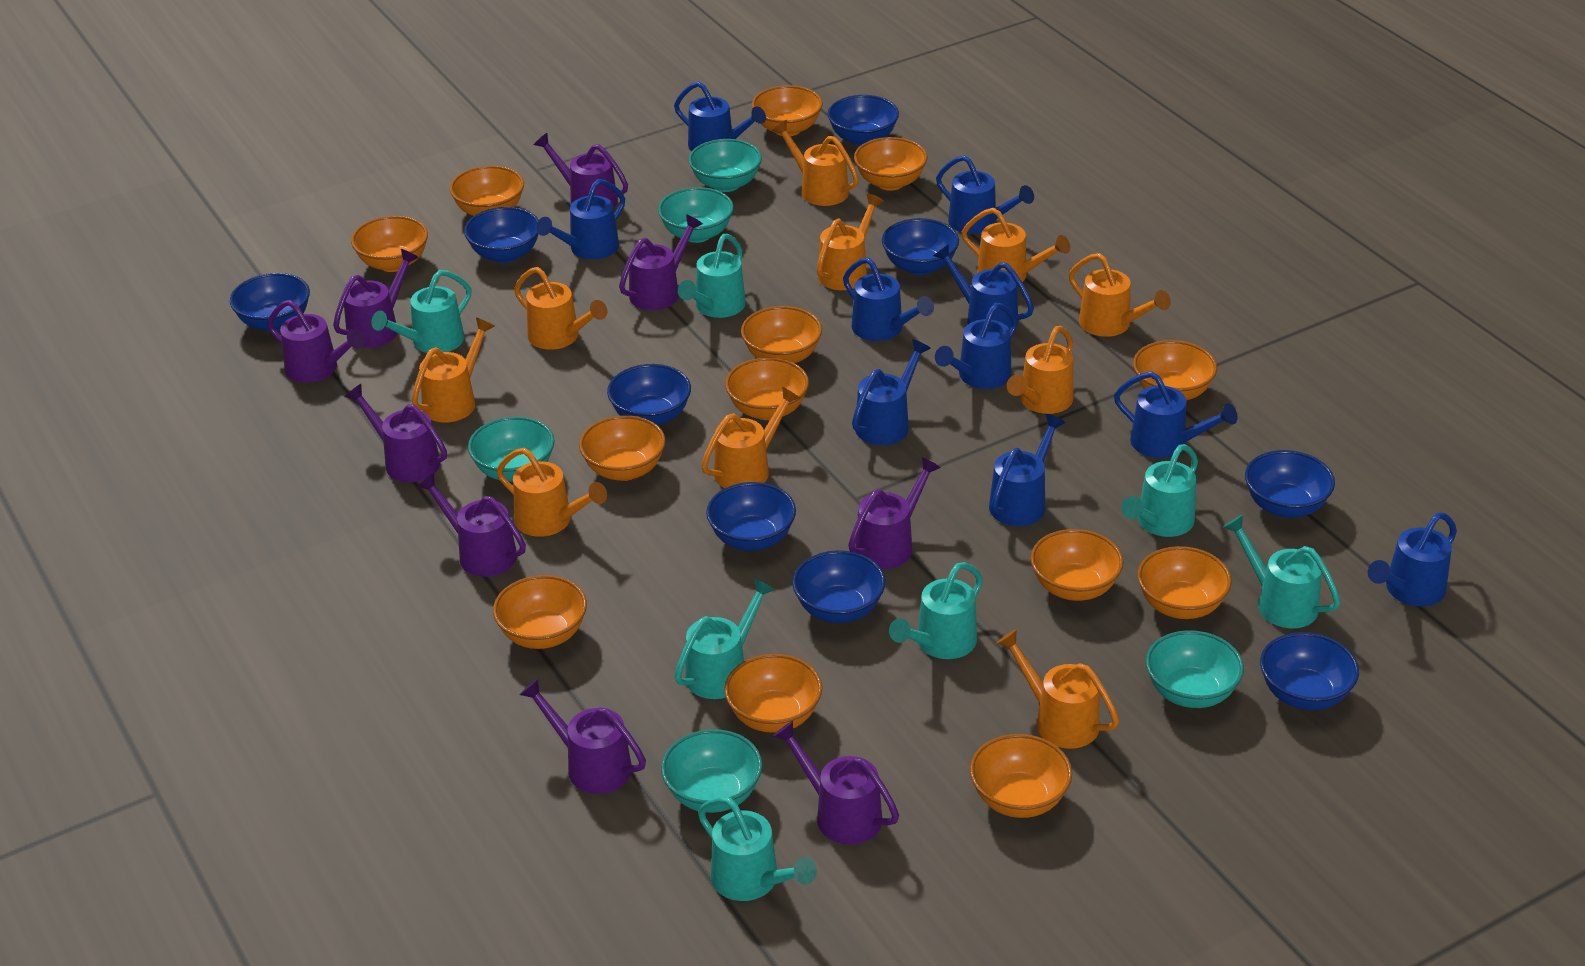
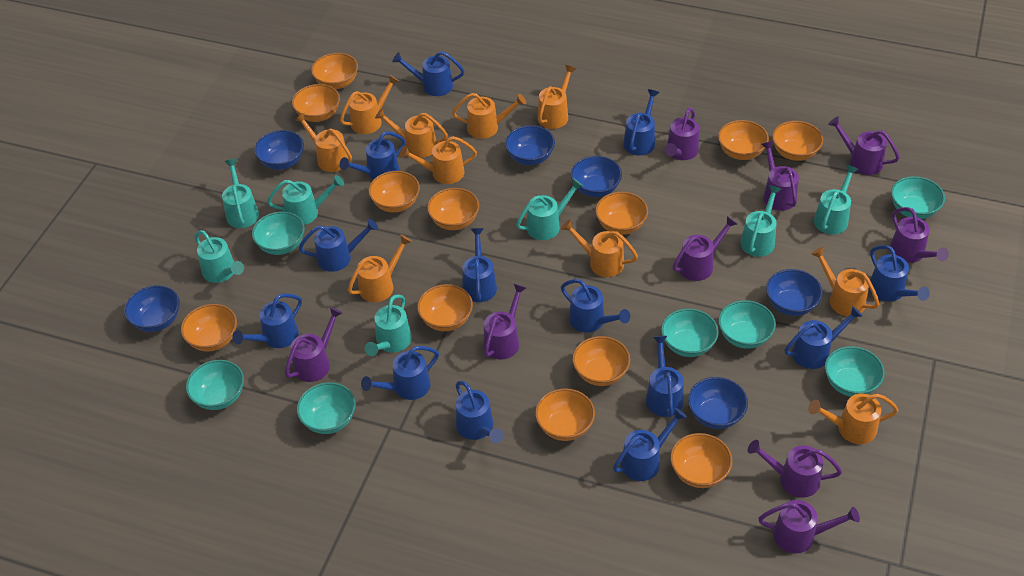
blue bowl: [230,273,310,332] [464,207,539,263] [607,364,691,426] [706,482,796,551] [792,550,885,623] [828,95,899,146] [882,218,959,275] [1245,450,1335,518] [1260,632,1359,710] = 9 -> [124,285,180,332] [254,130,304,170] [505,125,555,165] [571,156,622,197] [688,377,748,429] [766,269,823,316] = 6
blue watering can: [536,179,625,260] [674,81,766,151] [843,257,934,341] [852,339,931,445] [933,244,1034,330] [935,303,1017,389] [936,155,1034,234] [989,414,1066,526] [1114,371,1238,458] [1368,512,1457,606] = 10 -> [232,293,302,348] [299,219,378,272] [340,131,406,180] [361,346,439,400] [392,51,465,96] [456,381,504,443] [462,228,497,302] [561,279,630,333] [613,408,687,481] [623,89,660,156] [646,336,684,417] [785,306,862,369] [869,245,930,302] = 13
orange bowl: [351,216,428,272] [450,166,524,216] [493,575,587,649] [579,415,666,481] [724,654,822,733] [725,357,809,420] [741,306,822,363] [752,85,823,136] [854,137,927,191] [970,734,1072,818] [1031,529,1123,601] [1133,340,1217,400] [1137,546,1232,619] = 13 -> [181,304,237,352] [292,84,340,122] [311,53,358,89] [368,171,420,212] [417,284,473,331] [427,188,479,230] [535,388,595,441] [572,336,630,386] [595,192,648,235] [670,433,732,488] [718,120,769,160] [772,121,823,161] = 12
turquoise bowl: [468,416,555,482] [658,187,734,243] [661,729,762,813] [688,139,762,192] [1146,630,1244,708] = 5 -> [186,360,244,410] [252,212,305,255] [297,382,356,434] [661,308,719,357] [718,300,776,349] [825,346,885,397] [891,176,945,219] = 7

